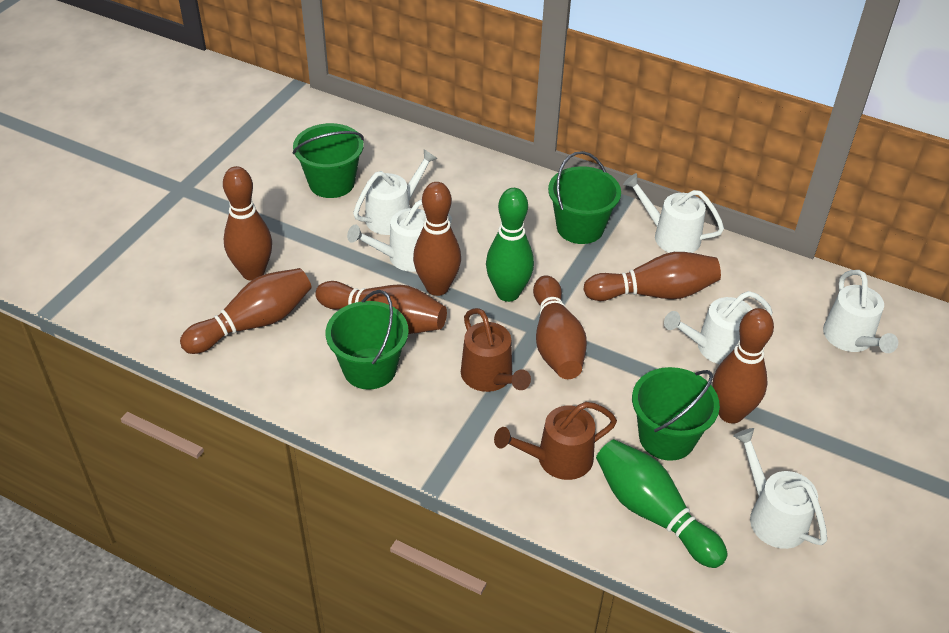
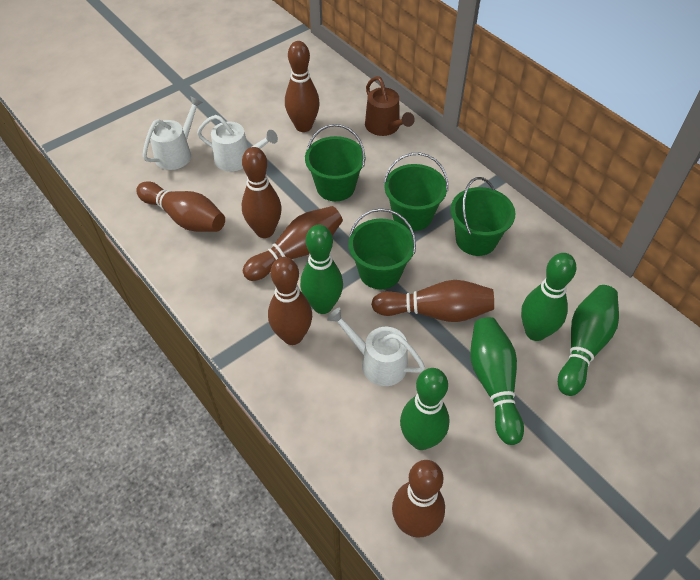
brown watering can: [461,308,531,392] [494,402,617,480] = 2 -> [365,76,415,136] = 1
green bowling pin: [486,188,534,302] [596,439,727,568] = 2 -> [300,225,343,314] [400,368,450,450] [470,317,524,445] [521,253,576,341] [558,285,619,396] = 5
white watering can: [347,199,452,272] [353,149,438,235] [623,173,724,253] [664,291,773,364] [734,428,827,549] [823,270,898,353] = 6 -> [143,97,203,170] [197,115,278,172] [327,308,425,386] = 3

